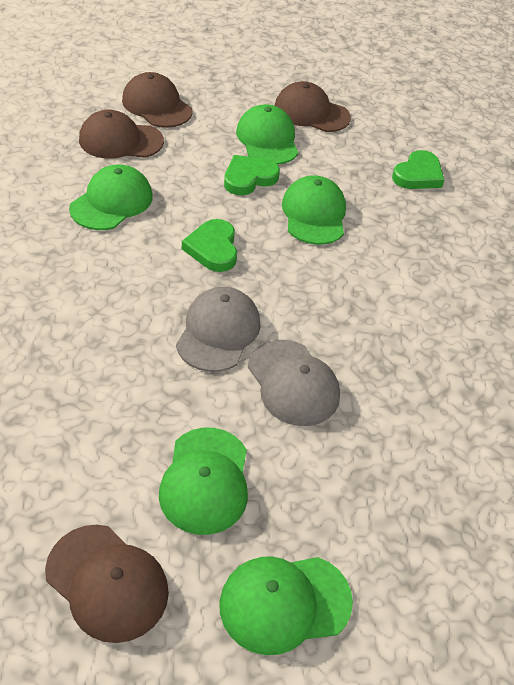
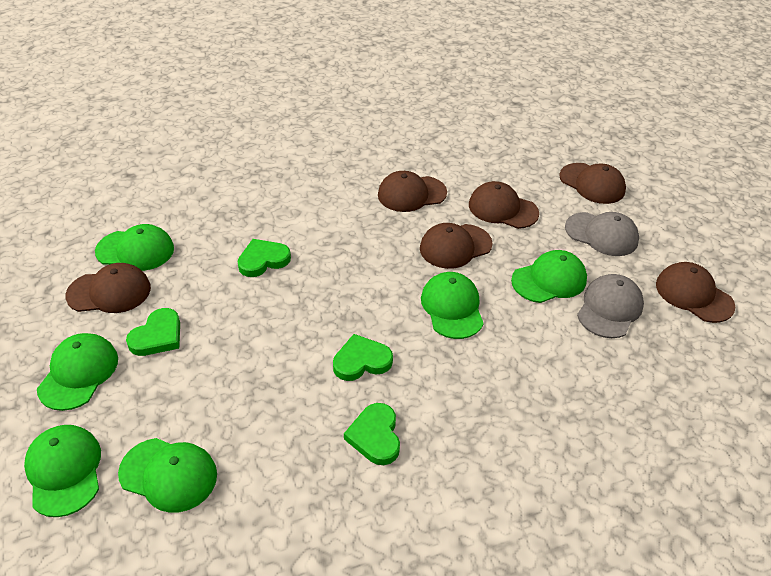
brown cap: [45,525,169,643] [79,110,164,159] [122,72,193,128] [275,81,351,132] = 4 -> [65,263,151,313] [378,171,447,212] [420,223,493,269] [469,181,539,229] [559,163,626,204] [656,262,735,323] = 6
green cap: [69,164,153,230] [159,428,248,535] [219,556,353,655] [236,104,298,165] [282,176,346,245] = 5 -> [24,425,101,517] [37,333,118,411] [95,224,174,271] [118,438,217,513] [421,272,484,339] [511,250,587,303] = 6
green heart: [182,219,237,272] [224,155,280,195] [392,150,444,189] = 3 -> [126,308,180,356] [238,239,291,277] [333,334,393,381] [344,403,400,465] = 4

